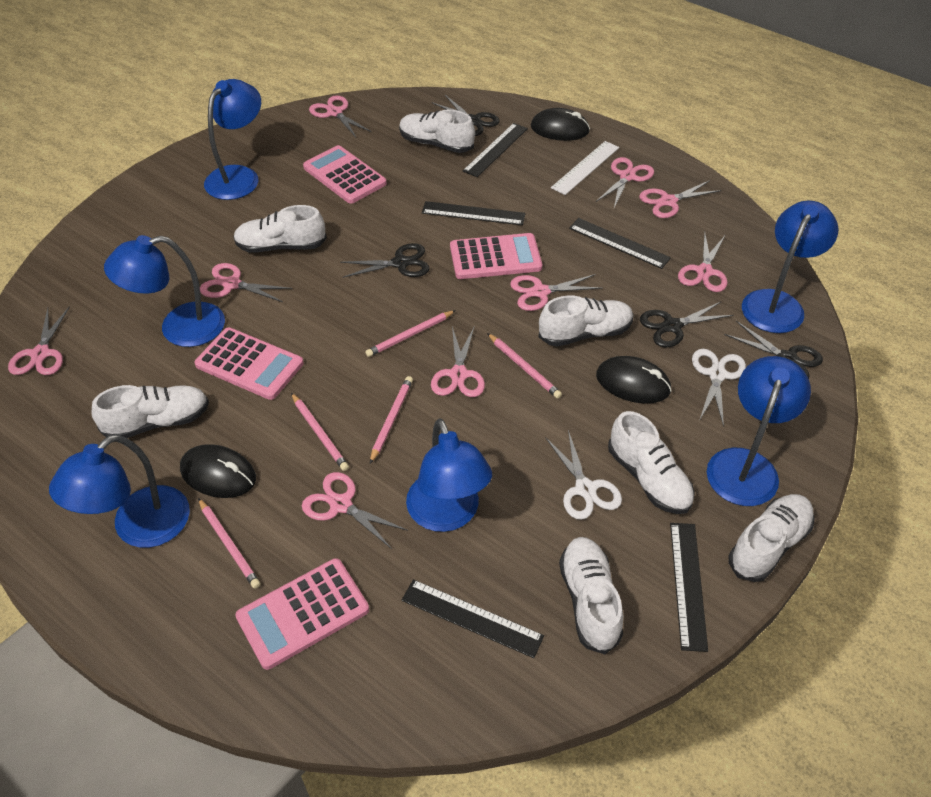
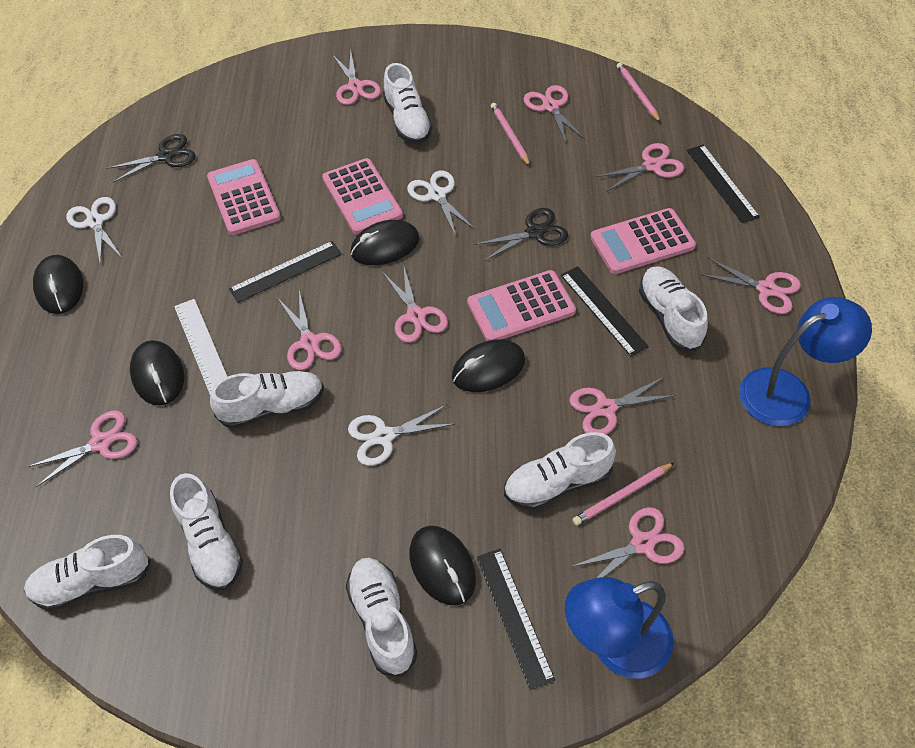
black mouse: [180,444,256,498] [531,108,590,141] [596,356,672,404] = 3 -> [33,255,83,314] [130,340,184,406] [351,220,420,265] [409,526,476,605] [452,339,525,392] = 5
black ruler: [402,579,544,658] [422,201,526,225] [463,123,528,177] [569,218,671,269] [670,523,708,652] = 5 -> [229,241,342,303] [477,549,555,690] [561,266,649,356] [687,144,760,223] = 4
black scissors: [340,243,430,278] [432,95,500,136] [640,301,734,347] [725,321,823,379] = 4 -> [107,134,196,183] [474,208,568,261] = 2
blue lamp: [49,434,190,548] [104,235,225,347] [204,79,261,200] [406,419,492,532] [707,356,811,506] [742,201,839,333] = 6 -> [565,577,674,678] [739,297,872,426] = 2
pink pencil: [198,498,260,589] [291,393,349,471] [365,310,456,357] [370,376,413,464] [487,333,562,398] = 5 -> [491,103,530,166] [572,462,675,526] [617,63,661,123] = 3
white scissors: [545,430,622,520] [692,349,746,427] = 2 -> [66,197,123,266] [348,404,455,466] [407,170,476,236] = 3

